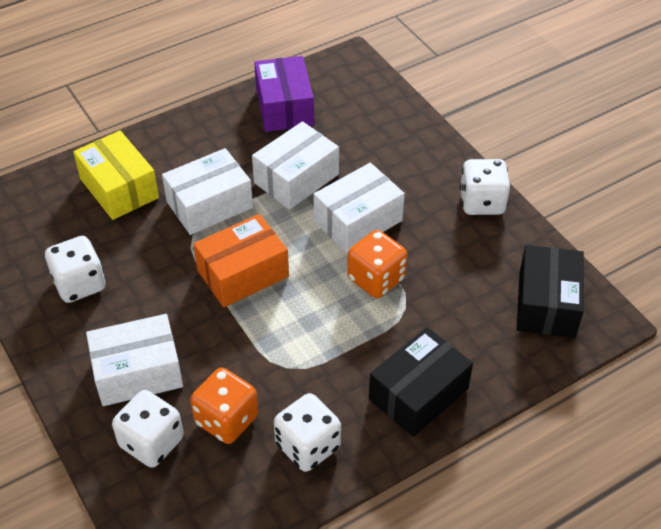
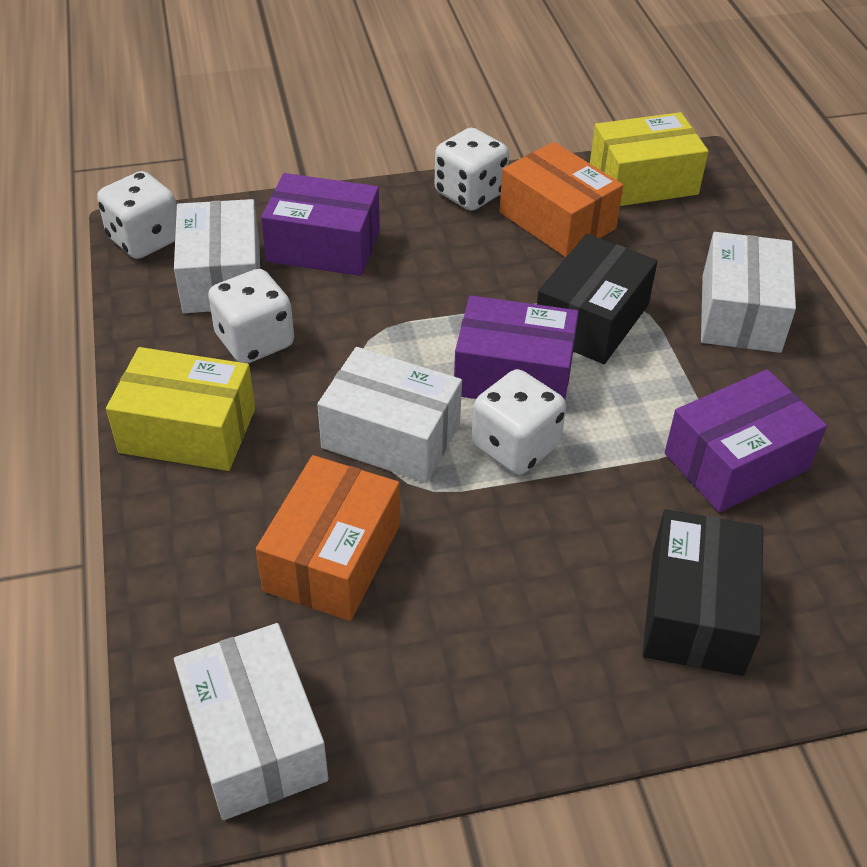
orange box: [193,214,289,307] = 1 -> [256,455,400,621] [499,142,623,258] = 2
orange dice: [190,368,258,444] [347,230,407,298] = 2 -> none = 0
purple box: [254,56,314,132] = 1 -> [261,173,380,276] [454,295,579,399] [665,369,827,513] = 3
yellow box: [73,130,159,220] = 1 -> [106,347,255,471] [590,112,709,206] = 2

